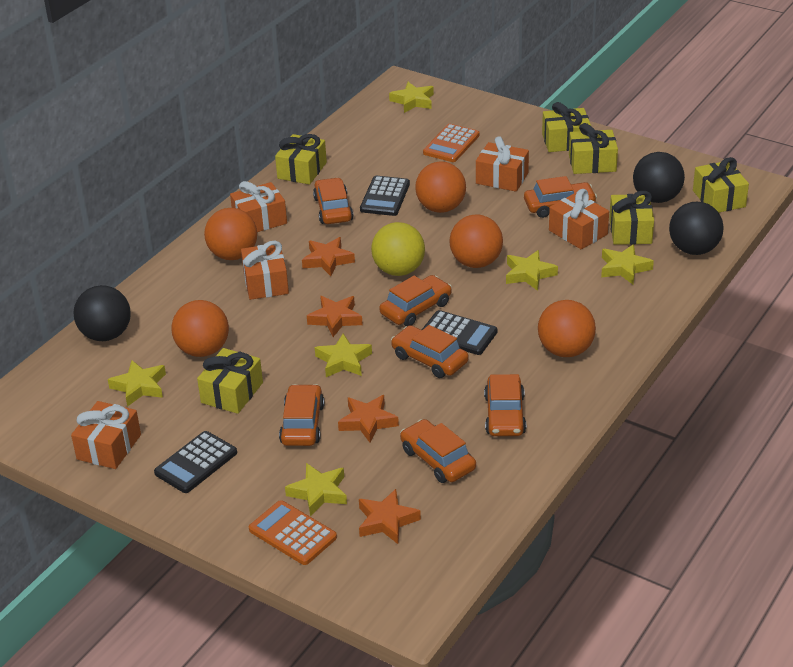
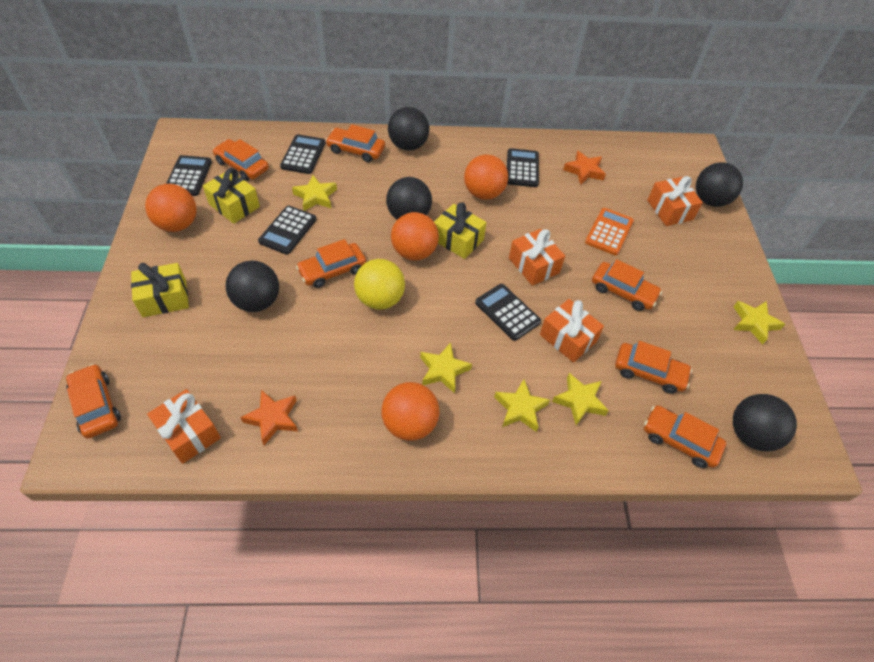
black ball: [74,285,131,341] [633,152,685,203] [669,202,724,255] = 3 -> [226,261,279,312] [386,177,432,220] [388,107,429,151] [696,162,743,207] [733,394,797,451] = 5
black calculator: [154,431,237,493] [360,176,410,216] [422,310,497,355] = 3 -> [166,155,212,196] [258,206,316,255] [280,134,326,174] [475,284,541,341] [507,148,539,187] = 5
orange ball: [172,300,229,357] [204,208,257,260] [415,162,466,213] [450,215,503,268] [538,300,596,357] = 5 -> [145,184,197,232] [381,382,440,441] [391,212,439,260] [464,154,508,200] = 4
orange calculator: [249,500,337,565] [423,124,479,162] = 2 -> [585,208,634,255] = 1
orange gift: [71,401,141,469] [230,181,287,232] [241,241,289,300] [476,136,529,192] [549,189,609,249] = 5 -> [147,389,221,464] [509,229,565,286] [540,299,604,363] [647,176,703,226] = 4
orange star: [302,237,355,276] [307,296,363,337] [338,395,399,443] [359,489,421,544] = 4 -> [240,390,298,445] [563,151,606,185] = 2
yellow gift: [197,348,263,414] [275,134,327,185] [542,102,591,152] [569,123,618,174] [609,191,654,245] [693,157,749,212] = 6 -> [131,263,189,317] [203,168,260,224] [434,202,487,259] = 3
yellow star: [108,361,166,407] [285,463,347,516] [315,334,372,377] [389,82,434,113] [506,250,558,291] [601,244,654,284] = 6 -> [292,175,337,211] [420,342,472,393] [494,380,550,432] [552,373,609,425] [733,301,785,345] = 5

